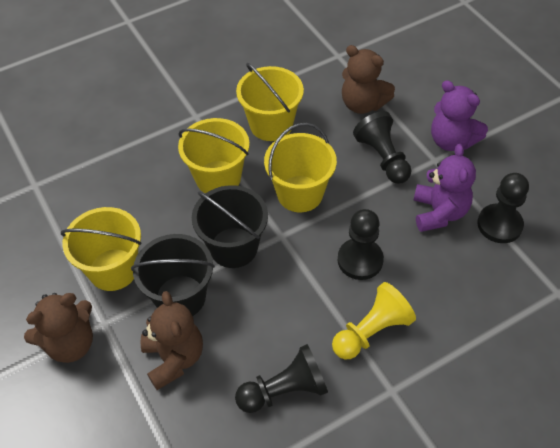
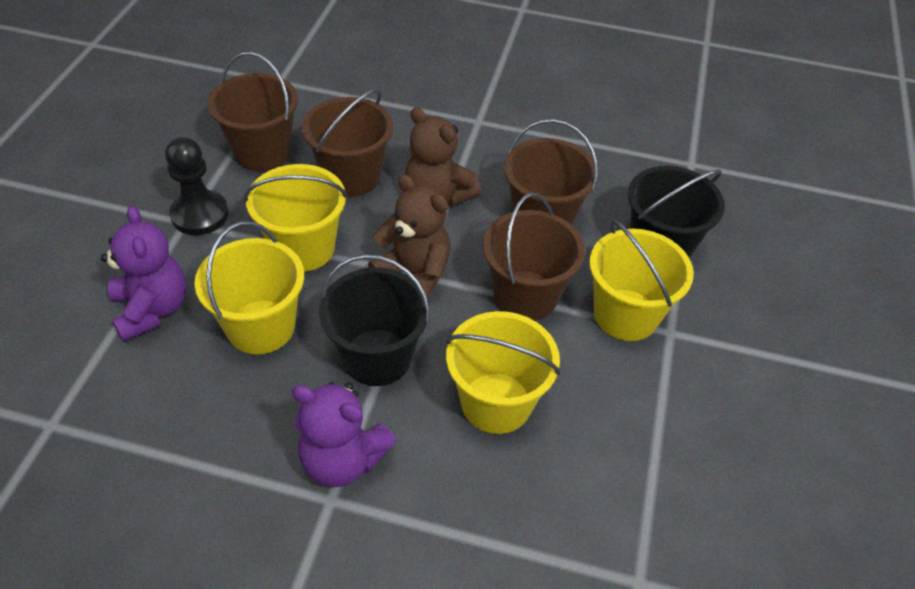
black pawn: [235,344,328,413] [338,209,384,280] [353,111,411,184] [477,173,529,243] = 4 -> [165,137,229,235] = 1
brown bucket: none = 0 -> [208,52,298,171] [302,89,393,197] [483,193,585,321] [504,119,598,225] = 4
brown teddy bear: [24,293,93,363] [141,291,203,390] [342,45,395,114] = 3 -> [368,174,451,297] [405,107,481,207] = 2
yellow pawn: [332,282,416,359] = 1 -> none = 0

